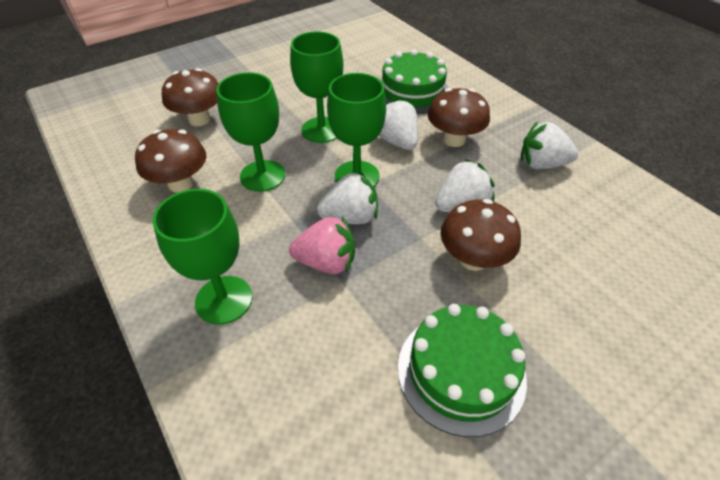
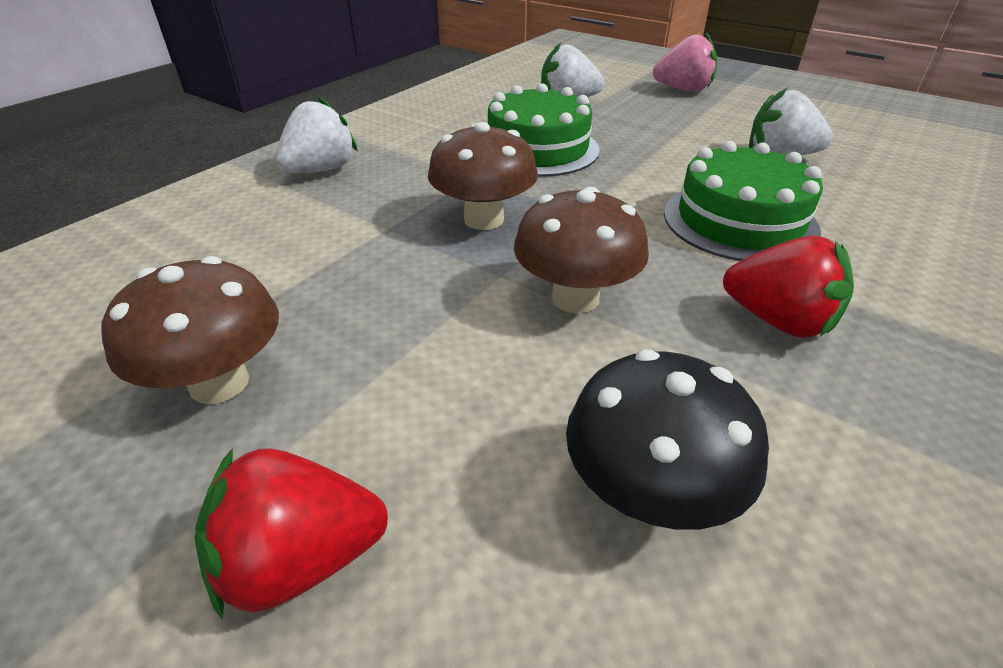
black mushroom: none = 0 -> [566,349,769,530] = 1
brown mushroom: [135,129,206,192] [162,68,219,126] [428,88,490,147] [441,199,521,271] = 4 -> [102,256,279,404] [428,122,538,230] [514,187,649,313] = 3
green goblet: [152,189,252,324] [216,72,285,192] [290,31,343,143] [327,73,386,187] = 4 -> none = 0
red strawberry: none = 0 -> [194,448,388,620] [723,236,854,338] = 2
white strawberry: [317,171,378,224] [379,98,418,150] [435,159,494,212] [521,121,579,169] = 4 -> [275,97,358,173] [541,42,605,97] [749,87,833,156] = 3

